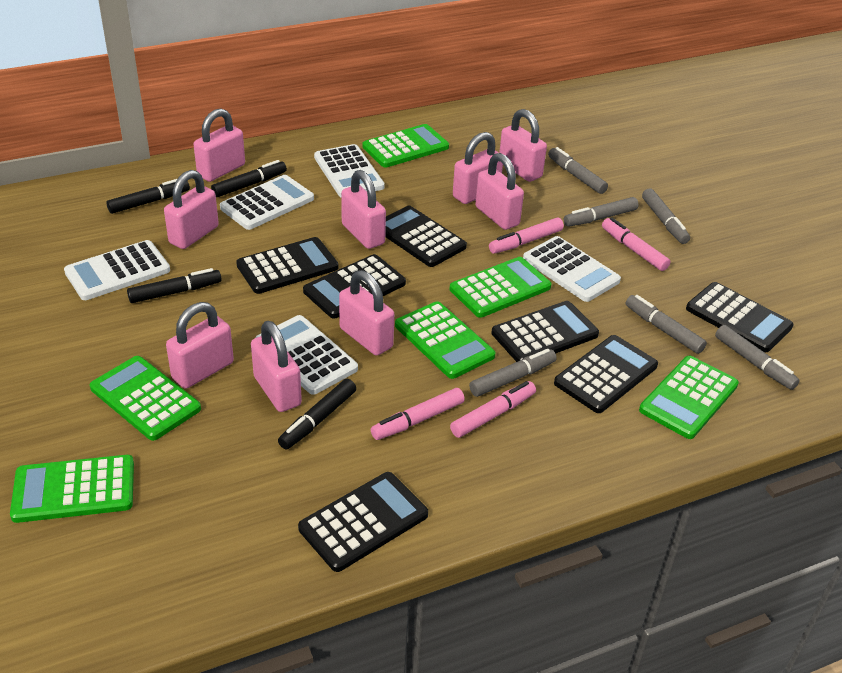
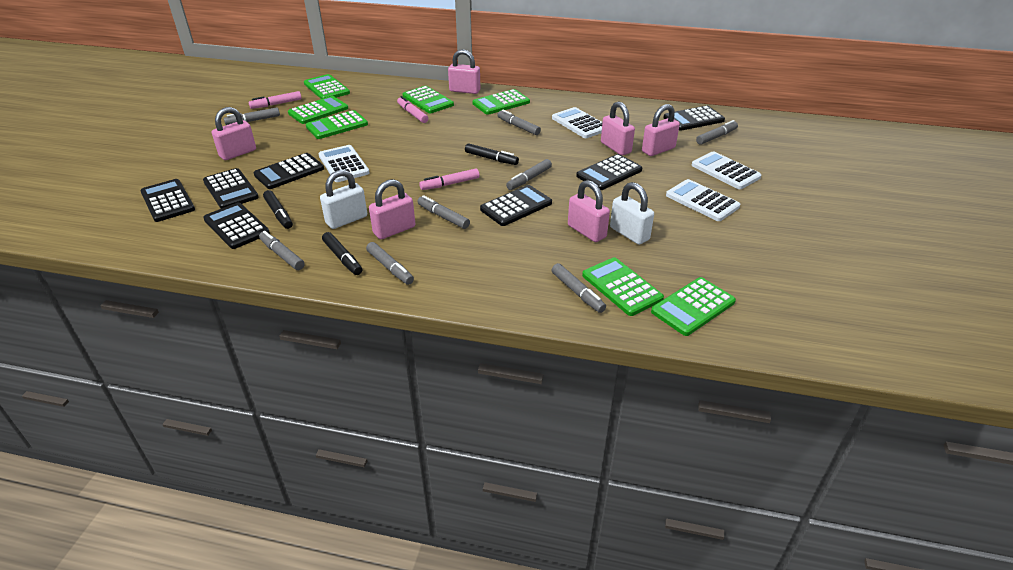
black marker: [106,179,190,214] [127,268,222,303] [211,160,287,197] [278,379,356,449] = 4 -> [263,190,293,229] [322,232,362,275] [465,143,519,165] = 3
green calculator: [10,455,134,523] [90,356,201,441] [363,124,449,168] [395,301,495,379] [450,257,551,318] [639,356,739,439] = 6 -> [288,96,348,124] [304,74,350,99] [306,110,368,139] [403,86,454,114] [472,89,530,115] [582,257,664,316] [651,277,736,336] = 7
grey marker: [469,349,557,397] [548,147,608,194] [564,197,639,227] [626,295,707,354] [642,188,690,244] [715,325,800,390] = 6 -> [224,107,280,125] [259,231,305,270] [366,242,414,285] [417,195,470,229] [498,109,541,135] [506,159,552,190] [552,263,606,313] [696,120,738,145] = 8
pink marker: [371,388,465,440] [450,381,536,438] [489,218,564,254] [602,218,670,271] = 4 -> [249,91,302,109] [397,96,428,123] [419,168,480,190] = 3
pink padlock: [164,170,219,249] [166,302,234,389] [193,108,245,182] [251,321,302,412] [339,270,394,356] [341,170,386,249] [453,132,503,204] [475,153,524,230] [499,109,547,182] = 9 -> [211,107,256,160] [369,179,415,239] [448,49,480,94] [568,180,610,242] [601,101,635,155] [642,104,680,156] = 6
white calculator: [64,240,170,300] [220,175,314,230] [255,315,358,395] [314,144,385,197] [523,236,621,302] = 5 -> [318,145,370,182] [552,107,602,138] [666,179,740,221] [692,151,761,189] = 4
white padlock: none = 0 -> [320,170,367,229] [610,182,654,245] = 2

